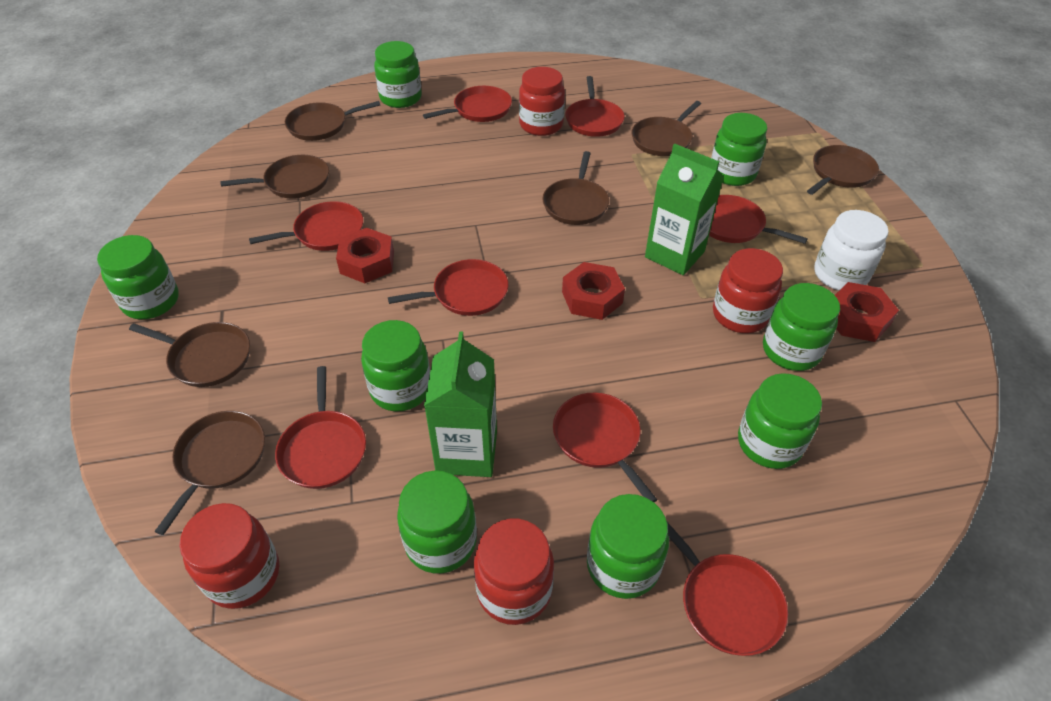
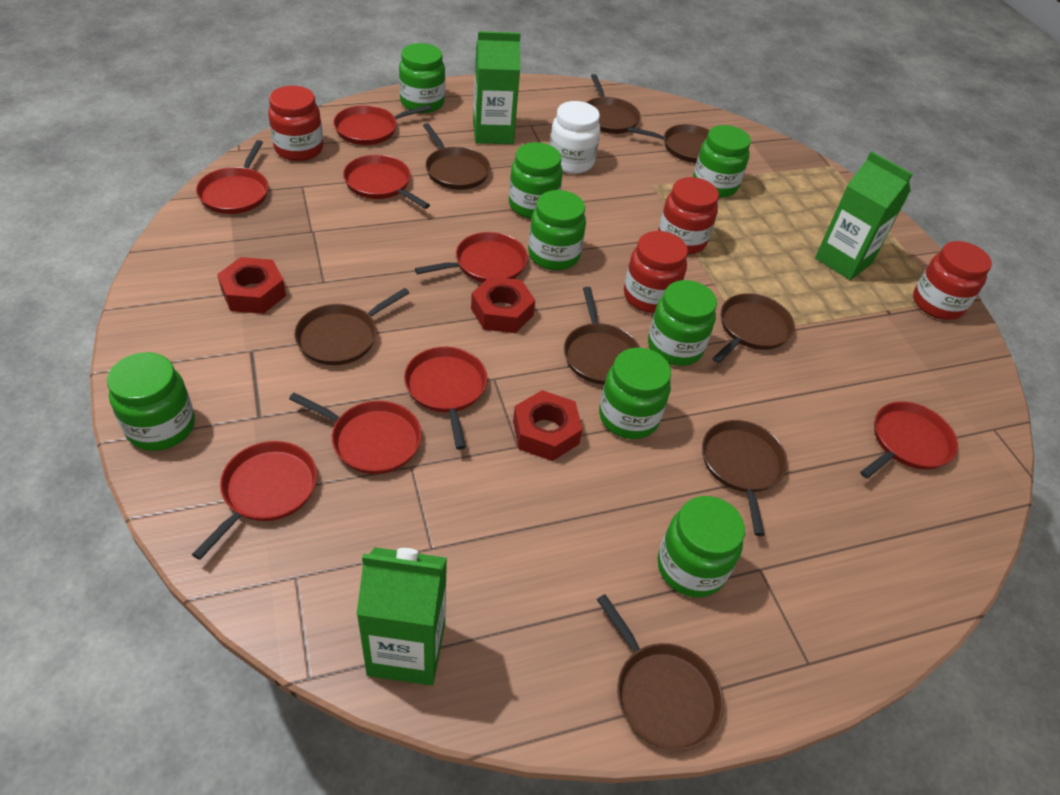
brown pan: [129,322,250,387] [154,411,265,535] [220,155,329,198] [285,101,380,141] [542,151,609,225] [632,101,701,156] [807,145,879,195] = 7 -> [294,288,409,365] [423,123,491,190] [564,287,640,385] [586,74,641,134] [597,594,724,750] [627,124,709,163] [702,420,788,536] [713,293,795,363] = 8
green carton: [424,331,497,477] [645,144,723,275] = 2 -> [356,547,447,686] [473,31,521,144] [815,151,913,280] = 3

